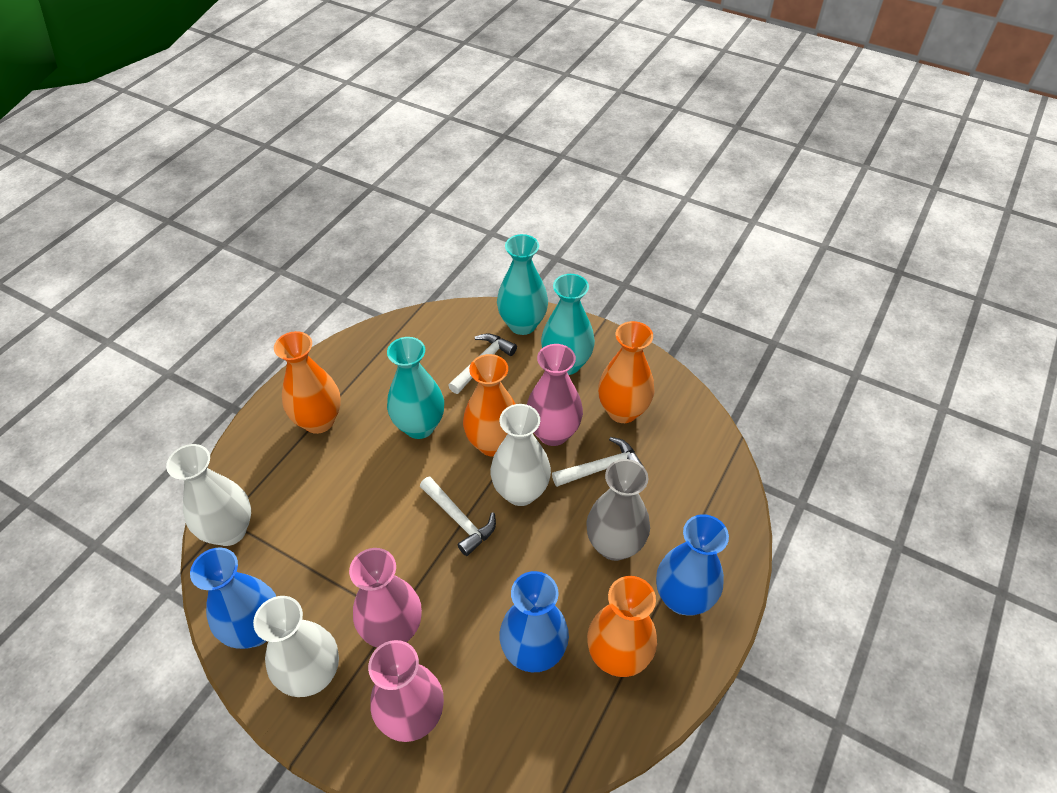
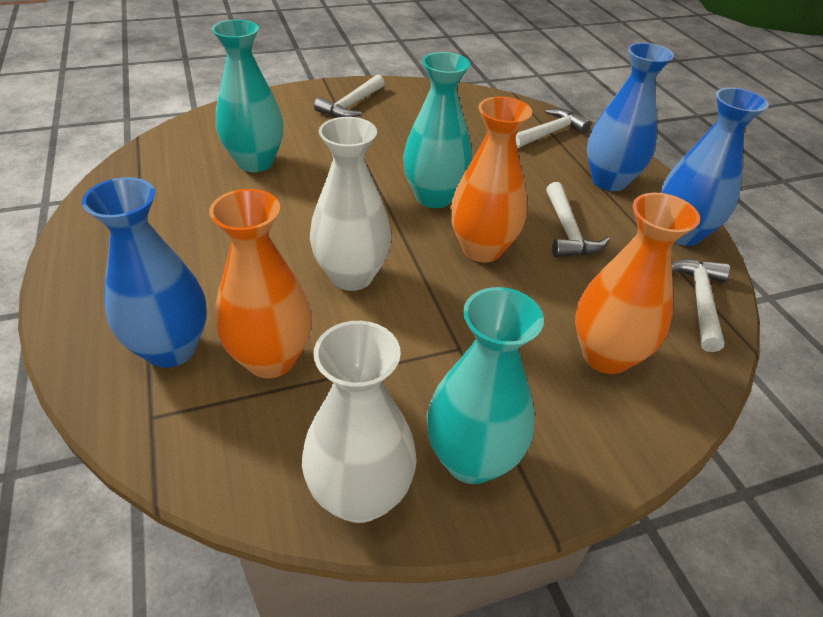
grey vase: [586,459,650,561] = 1 -> none = 0
orange vase: [274,331,341,434] [463,354,515,457] [587,576,657,677] [598,321,654,423] = 4 -> [209,189,312,378] [450,96,532,262] [575,193,700,374] = 3
pink vase: [349,548,422,648] [368,640,444,742] [527,344,583,446] = 3 -> none = 0
white hammer: [420,476,496,556] [448,333,517,394] [552,437,645,487] = 3 -> [314,75,385,118] [515,109,591,148] [546,182,610,257] [672,259,730,352] = 4
white vase: [166,444,251,546] [253,596,339,697] [490,404,551,506] = 3 -> [302,321,417,523] [310,117,392,291] = 2

